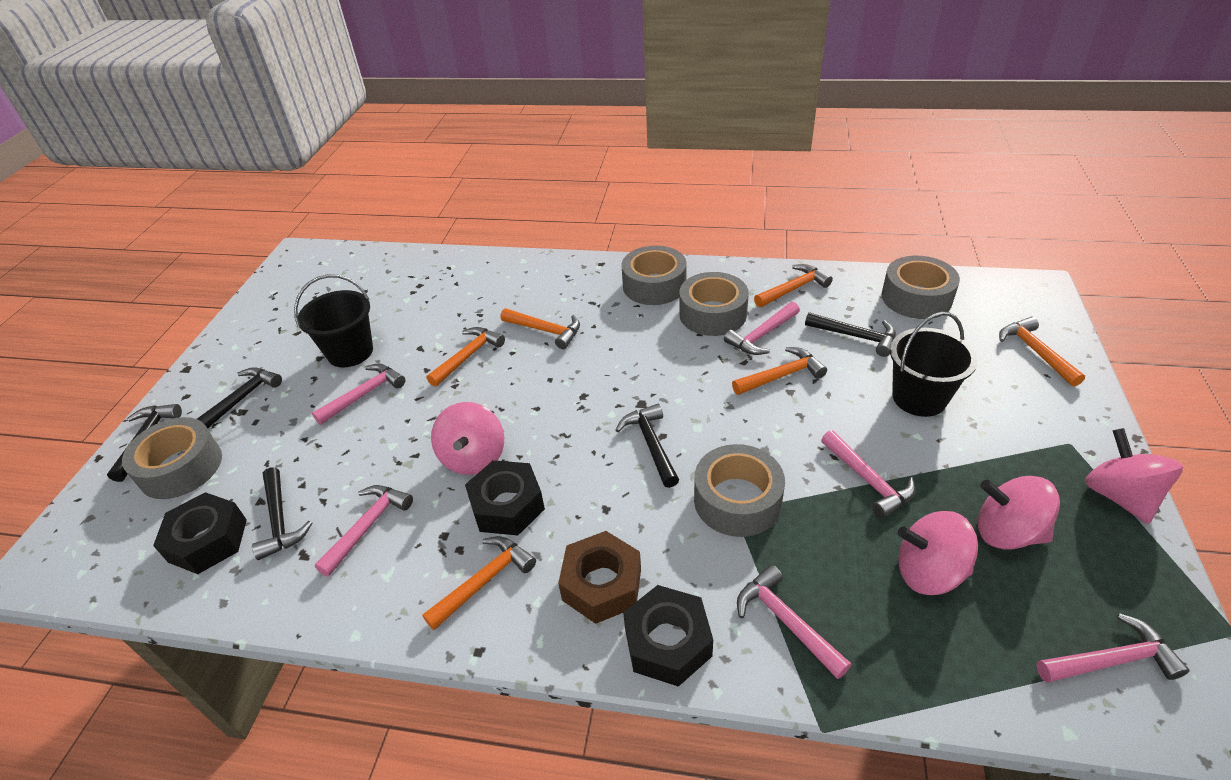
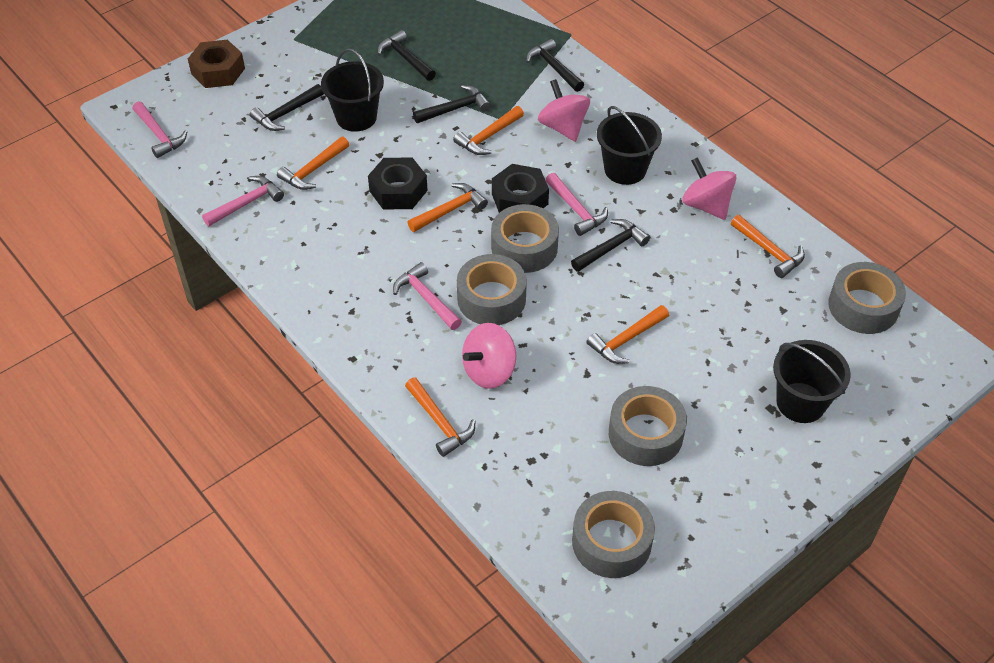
black bucket: [294,274,373,367] [890,312,978,417] = 2 -> [321,48,384,132] [597,106,662,185] [773,340,851,423] = 3
black nut: [153,492,247,574] [465,460,545,536] [623,585,713,687] = 3 -> [368,157,428,210] [492,164,549,213] = 2
pink hammer: [312,364,405,425] [315,485,413,576] [724,302,800,355] [737,565,851,679] [821,430,916,518] [1036,613,1190,683] = 6 -> [133,101,187,158] [202,176,284,226] [393,262,462,330] [546,173,608,236] = 4
pink spinning top: [431,402,504,475] [898,511,978,595] [978,476,1060,550] [1085,428,1183,524] = 4 -> [462,323,516,389] [538,79,590,142] [682,157,737,220] = 3

